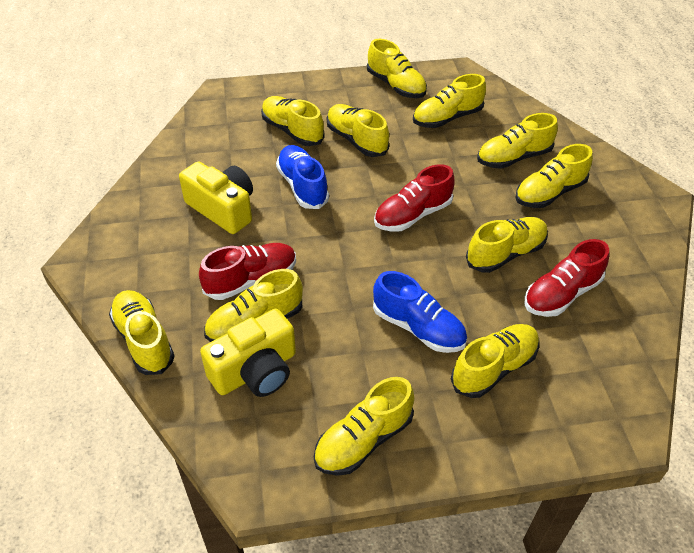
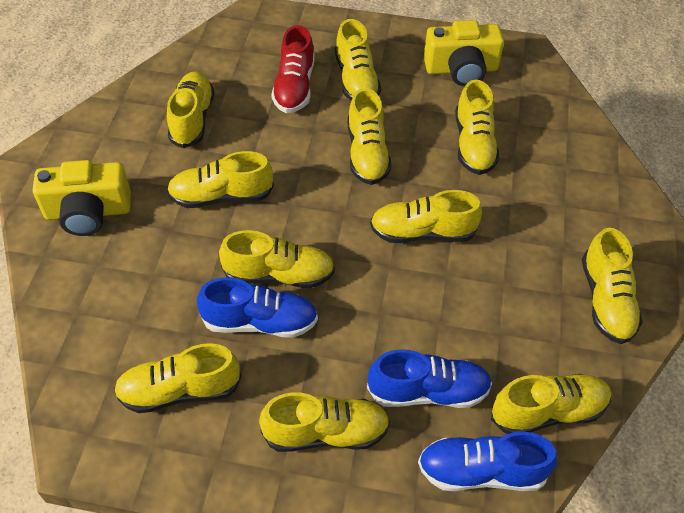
blue shoe: [276,145,329,209] [373,271,467,353] = 2 -> [197,277,318,338] [367,349,492,408] [418,432,557,491] = 3
red shoe: [199,243,296,300] [374,164,455,232] [524,239,609,317] = 3 -> [271,25,315,113] = 1

